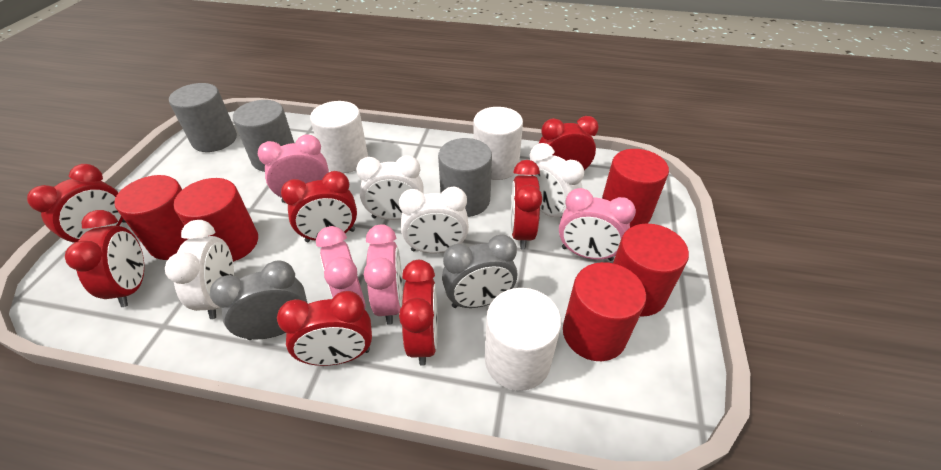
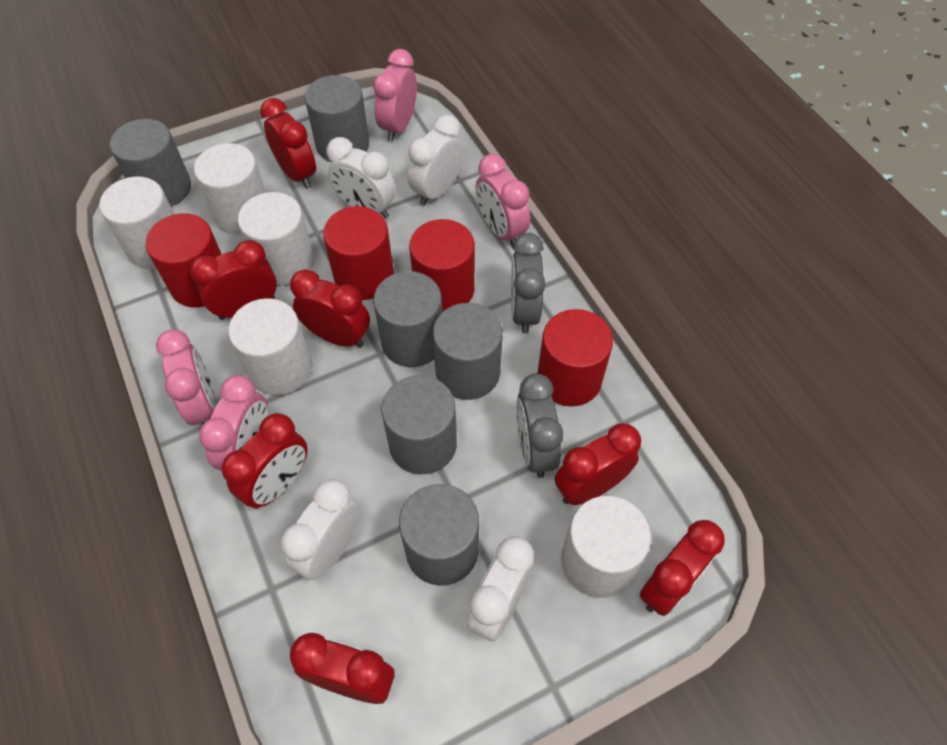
grey cylinder: [169,83,237,152] [233,100,294,172] [438,138,492,217] = 3 -> [110,119,191,207] [305,75,369,162] [373,271,443,367] [381,375,457,474] [399,484,479,586] [433,303,503,400] = 6
red cylinder: [114,175,188,260] [174,178,258,262] [563,262,646,361] [602,149,669,228] [613,223,689,317] = 5 -> [146,213,222,308] [323,206,394,300] [409,219,475,311] [538,309,613,407] = 4
white cylinder: [310,101,368,173] [474,107,523,180] [485,288,561,391] = 3 -> [99,176,174,269] [194,143,266,235] [228,298,312,395] [238,192,314,285] [561,496,651,598] = 5

